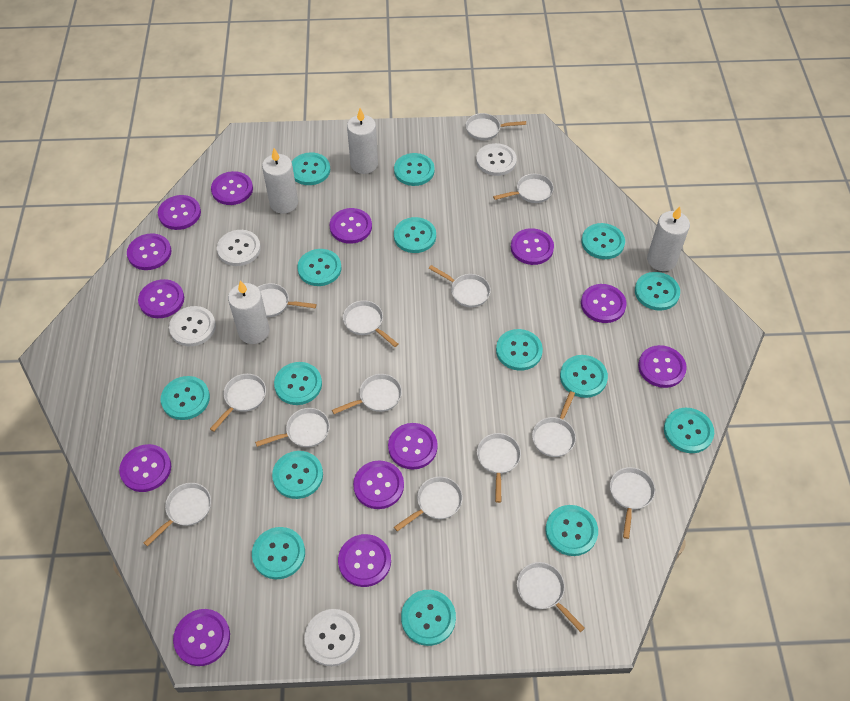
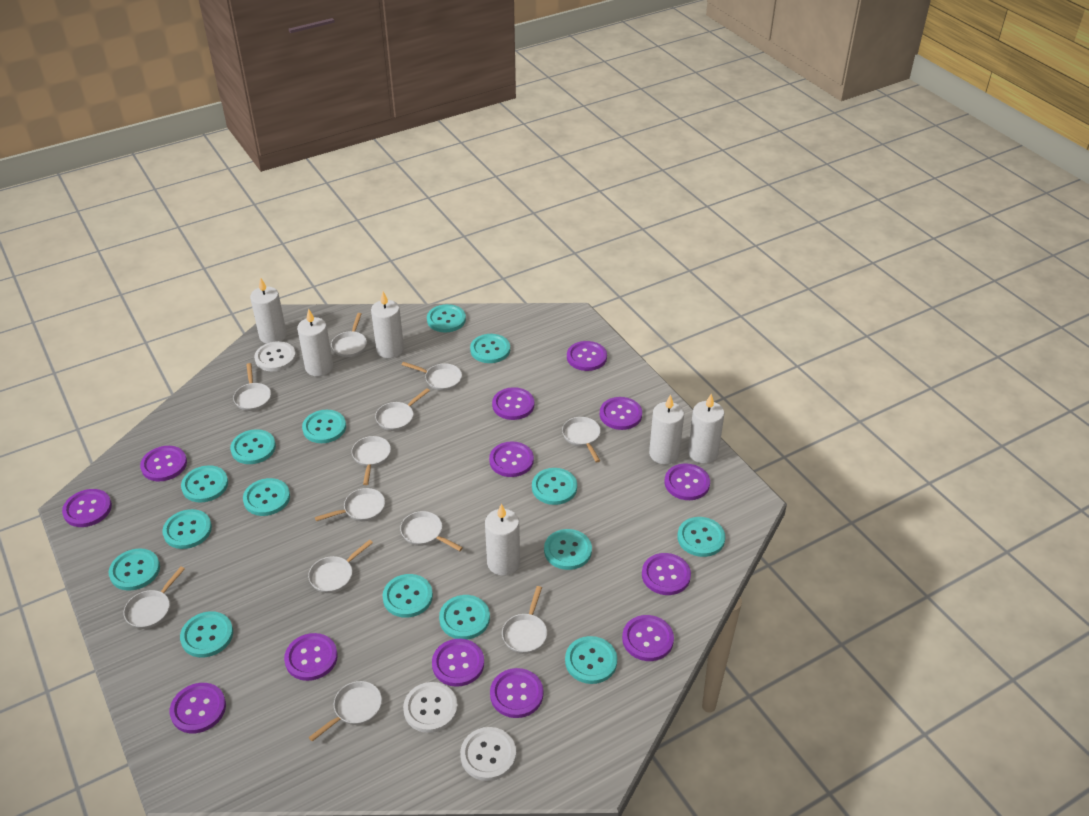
white button: [169,306,216,346] [217,230,261,266] [304,609,360,666] [476,143,517,176] = 4 -> [254,341,296,371] [403,682,458,733] [460,727,516,781] = 3
white candle: [228,280,270,344] [262,148,298,213] [347,108,378,174] [647,206,690,271] = 4 -> [250,277,287,344] [297,308,333,376] [371,292,404,358] [485,504,520,576] [649,394,684,464] [688,394,724,464] = 6
white pan: [144,483,211,546] [210,374,266,432] [255,408,330,447] [258,283,317,317] [332,374,402,414] [343,300,398,347] [394,476,463,532] [429,265,491,307] [466,113,526,140] [477,433,521,503] [493,174,554,203] [517,562,585,632] [532,391,576,457] [610,467,655,539] = 14 -> [123,566,185,629] [233,363,271,411] [308,540,373,593] [309,681,382,741] [315,488,385,521] [331,313,367,357] [352,436,391,485] [375,388,430,431] [400,511,463,551] [402,362,462,391] [502,586,547,654] [562,417,601,462] = 12

